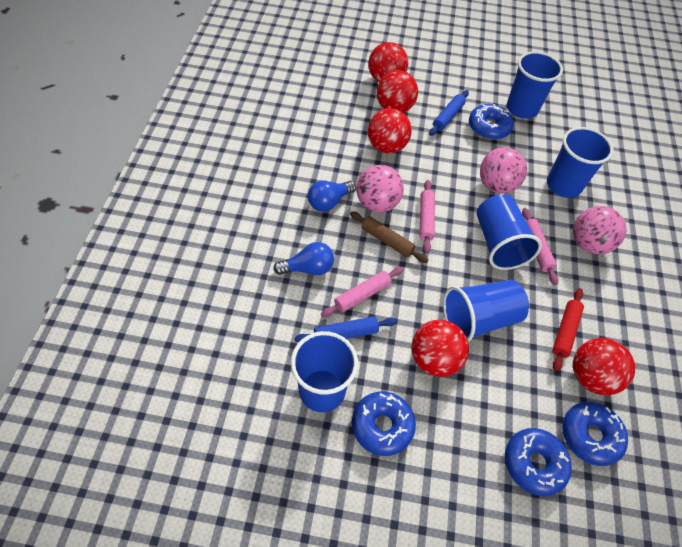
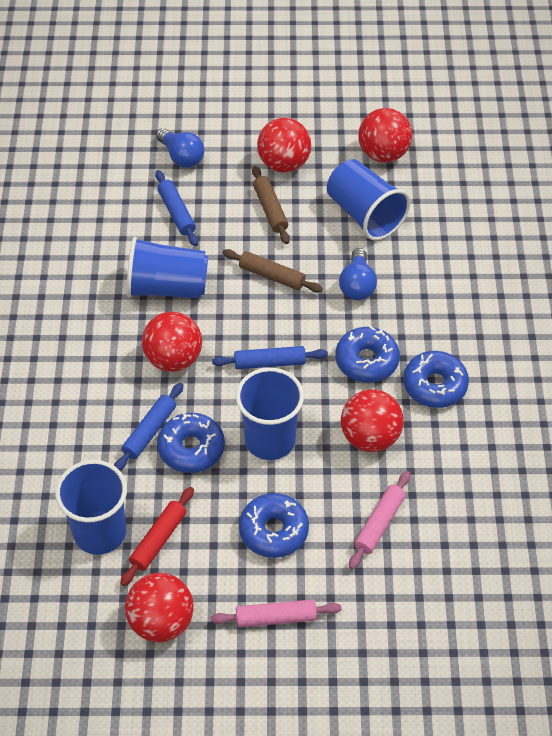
blue cup: [291,331,358,412] [443,280,529,342] [477,194,542,270] [507,51,563,119] [547,127,614,198] = 5 -> [55,460,127,555] [127,237,208,298] [236,368,304,460] [327,159,410,240] = 4
blue rolling pin: [295,316,397,342] [429,90,469,136] = 2 -> [114,383,184,471] [155,170,198,246] [212,346,328,369] = 3
brown rolling pin: [350,211,428,263] = 1 -> [222,249,323,293] [252,166,290,244] = 2
pink ball: [356,165,404,213] [480,147,527,193] [573,206,626,254] = 3 -> none = 0
pink rolling pin: [321,267,403,317] [420,180,435,253] [522,208,559,285] = 3 -> [211,599,342,628] [349,471,410,570] = 2

